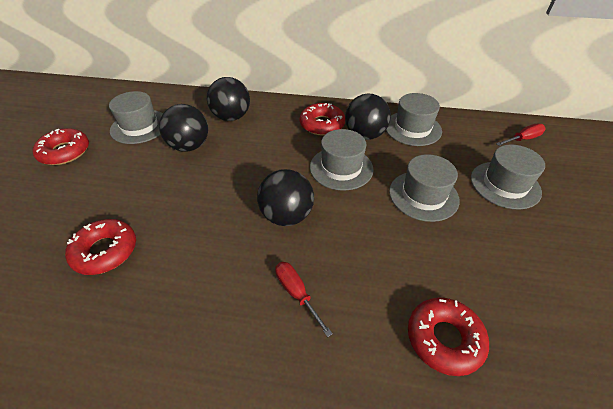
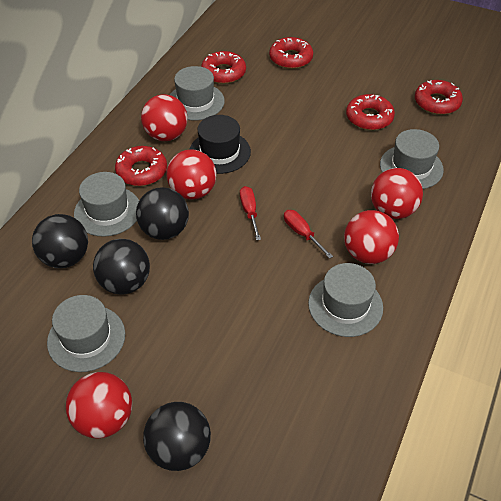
black hat: none = 0 -> [189,115,251,174] = 1
red ball: none = 0 -> [66,372,132,439] [141,94,188,141] [166,150,216,200] [344,210,399,264] [371,168,423,219] = 5
red donut: [32,128,89,165] [65,219,136,275] [300,103,345,136] [408,297,489,376] = 4 -> [115,146,167,186] [201,51,246,84] [269,37,313,69] [346,94,395,130] [415,80,463,115] = 5

